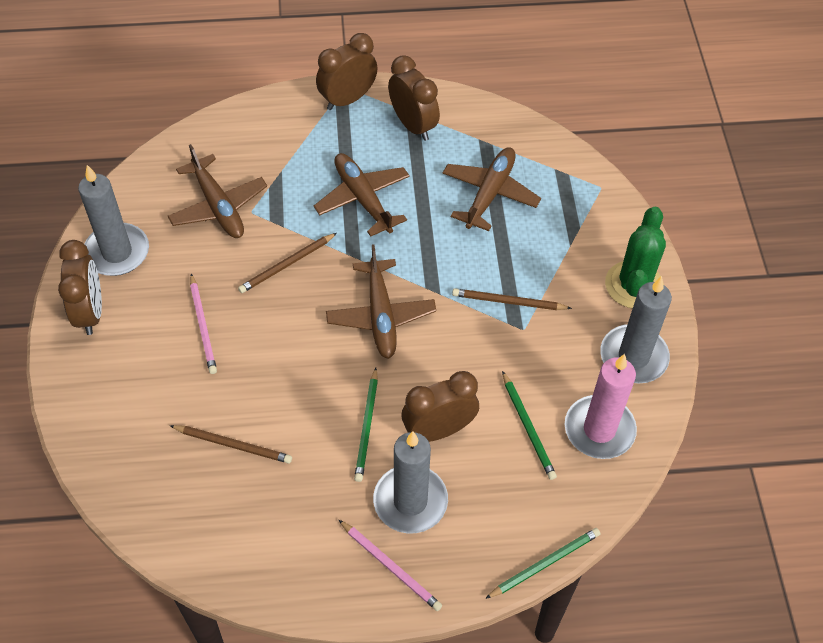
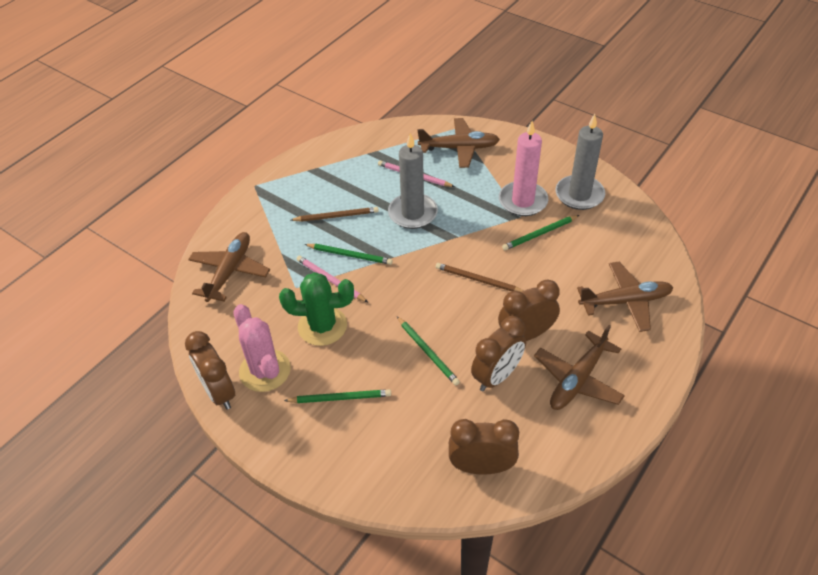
brown pencil: [170,425,292,464] [238,233,337,293] [452,288,572,310] = 3 -> [291,207,379,222] [436,263,524,292] = 2
green pencil: [354,368,378,482] [485,528,600,599] [502,371,557,480] = 3 -> [284,389,391,403] [304,244,393,265] [397,316,460,386] [502,215,579,250] = 4
grey candle: [78,165,149,276] [373,431,448,533] [600,276,672,384] = 3 -> [388,133,438,229] [555,114,605,210] = 2
pink cactus: none = 0 -> [233,304,291,392] = 1

